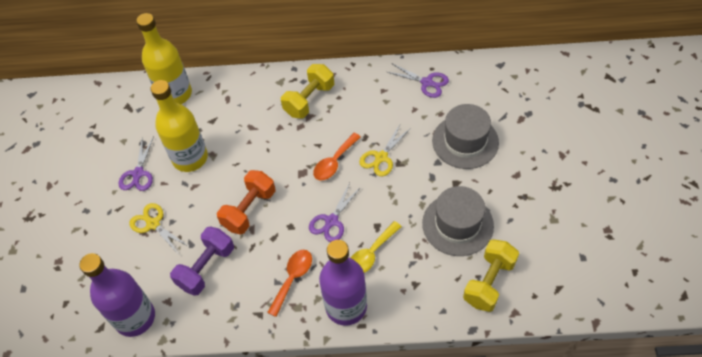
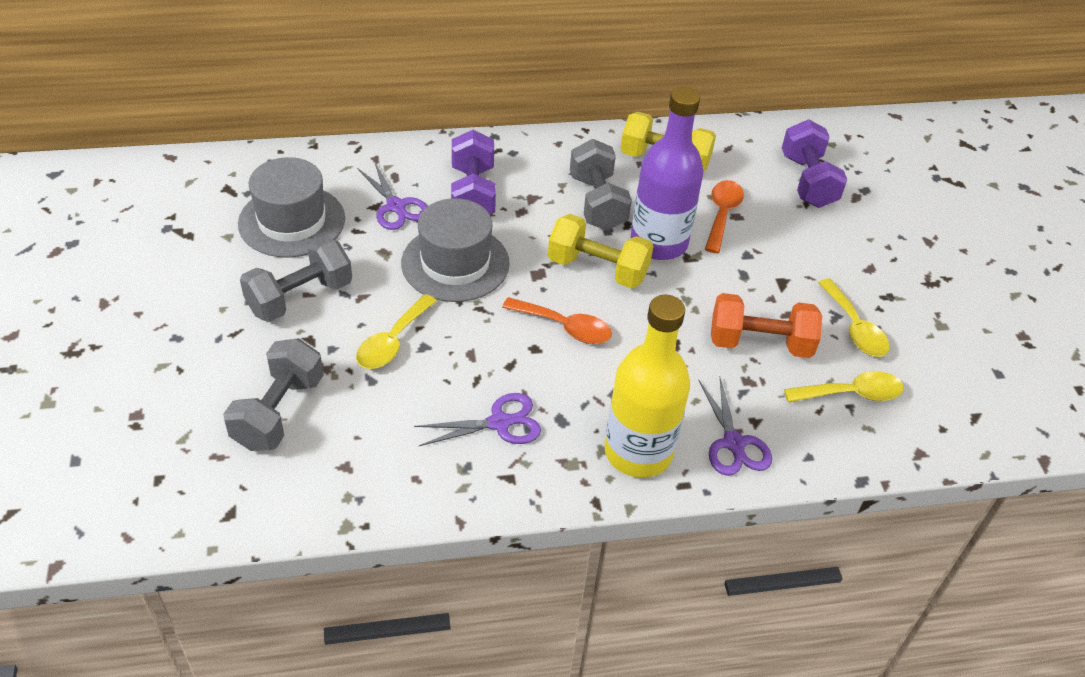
grey dumbbell: none = 0 -> [223,338,324,451] [240,237,352,322] [570,139,632,230] = 3
purple bottle: [79,253,155,337] [319,240,367,326] = 2 -> [631,87,703,260] = 1
purple dumbbell: [170,226,234,296] = 1 -> [451,130,496,214] [782,120,847,208] = 2
yellow bottle: [136,13,192,104] [150,80,208,172] = 2 -> [604,295,690,478] = 1
yellow scissors: [130,203,188,255] [359,123,411,176] = 2 -> none = 0
yellow spoon: [351,221,402,273] = 1 -> [356,294,437,369] [784,371,904,403] [818,279,889,357] = 3

